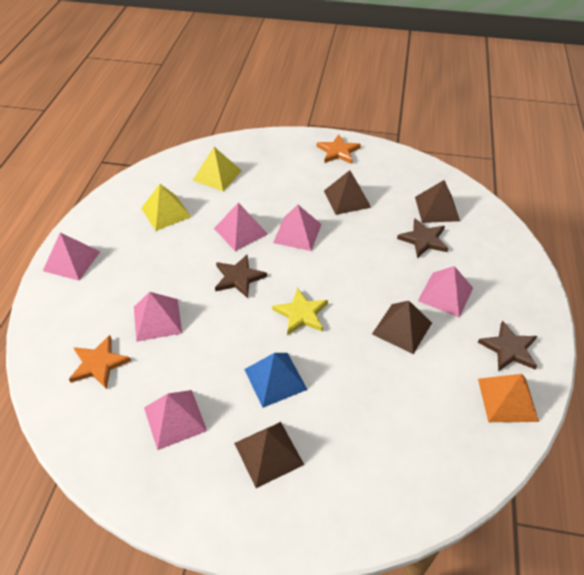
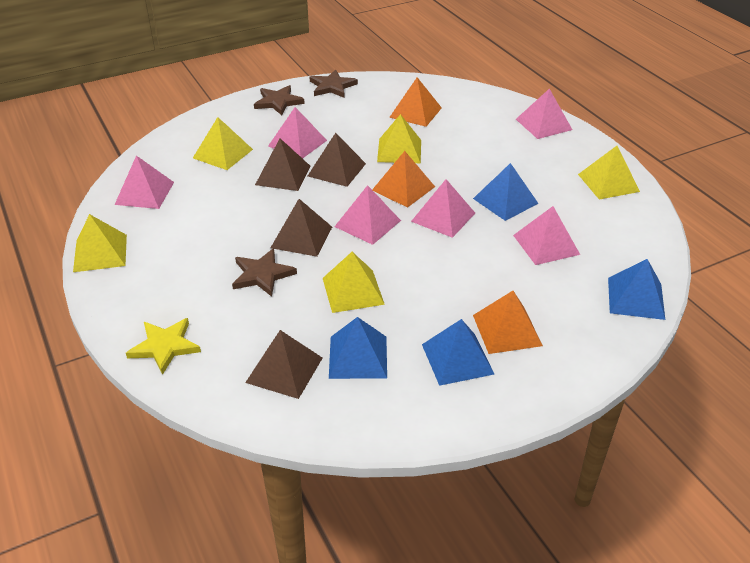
blue pyramid: [244,353,308,408] = 1 -> [329,317,387,379] [422,319,494,386] [473,163,539,221] [608,259,665,320] = 4
orange pyramid: [478,374,539,422] = 1 -> [372,151,435,208] [389,77,442,127] [473,291,543,354] = 3
orange star: [69,335,131,389] [317,134,361,164] = 2 -> none = 0
yellow pyramid: [141,184,191,231] [193,147,242,191] = 2 -> [73,214,127,272] [193,117,253,170] [323,252,385,313] [377,114,421,163] [578,146,640,199] = 5

